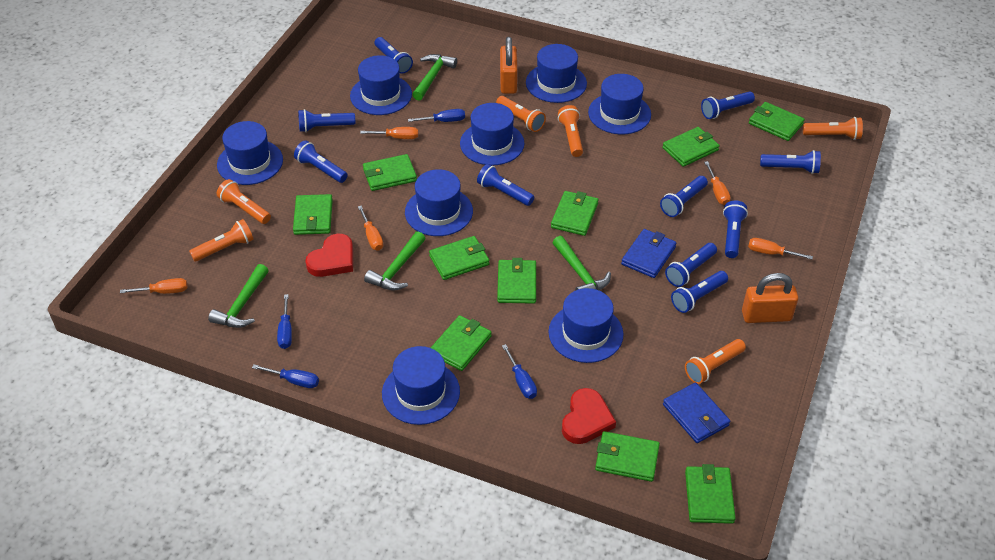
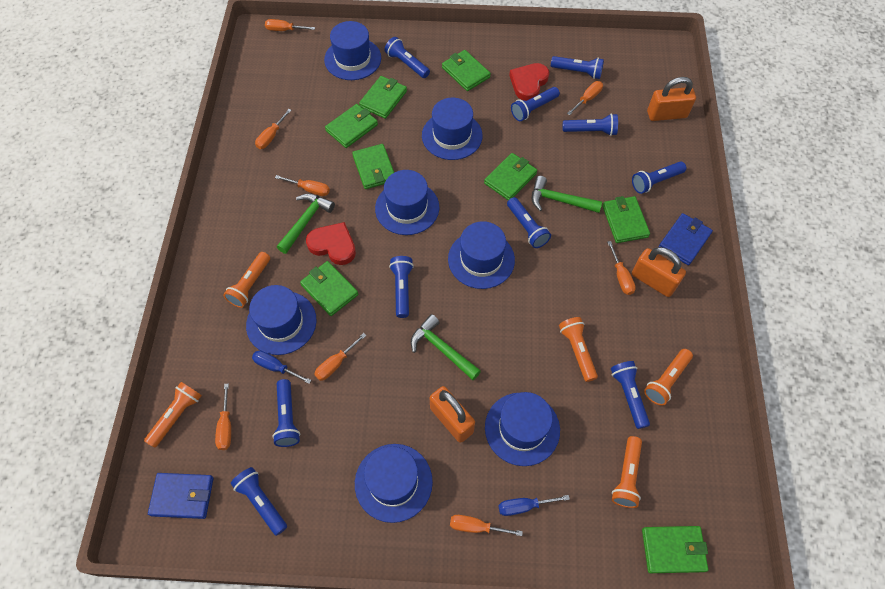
blue hat: [217,121,283,185] [350,55,412,115] [382,346,460,425] [405,169,473,236] [460,103,525,166] [526,44,587,103] [548,288,624,363] [588,74,651,134] = 8 -> [246,285,316,355] [324,21,381,80] [355,444,433,523] [375,170,439,235] [422,97,482,160] [448,221,515,289] [485,392,560,466] = 7
blue screwdriver: [252,364,319,388] [277,294,292,349] [408,109,465,122] [502,344,537,399] = 4 -> [252,351,311,384] [498,495,570,516] = 2
green hammer: [208,264,269,328] [364,231,426,290] [412,54,457,101] [552,236,611,291] = 4 -> [277,194,335,254] [411,314,481,380] [532,176,602,213] = 3
green wallet: [293,194,333,235] [363,154,417,191] [429,236,490,280] [431,315,492,371] [497,258,536,304] [551,191,599,236] [595,431,660,482] [662,127,720,167] [685,464,736,524] [749,102,805,141] = 10 -> [300,261,358,316] [325,104,378,148] [352,144,394,189] [359,76,407,119] [442,50,491,91] [484,153,537,200] [602,196,650,243] [642,526,708,573] = 8
orange flashlight: [189,219,254,261] [217,179,271,224] [496,96,546,132] [558,105,583,157] [685,339,746,384] [803,117,863,140] = 6 -> [144,382,202,448] [223,252,270,308] [559,317,598,382] [612,436,642,508] [644,349,693,406] = 5
orange padlock: [500,37,518,94] [742,273,798,323] = 2 -> [430,386,475,443] [632,247,686,297] [647,77,696,121] = 3
orange screwdriver: [120,278,188,294] [358,206,383,251] [360,127,418,139] [704,161,731,205] [748,238,813,259] = 5 -> [215,383,231,450] [255,109,292,149] [265,19,315,31] [275,175,330,196] [314,333,367,381] [450,515,523,536] [567,81,603,115] [607,241,636,295] = 8

